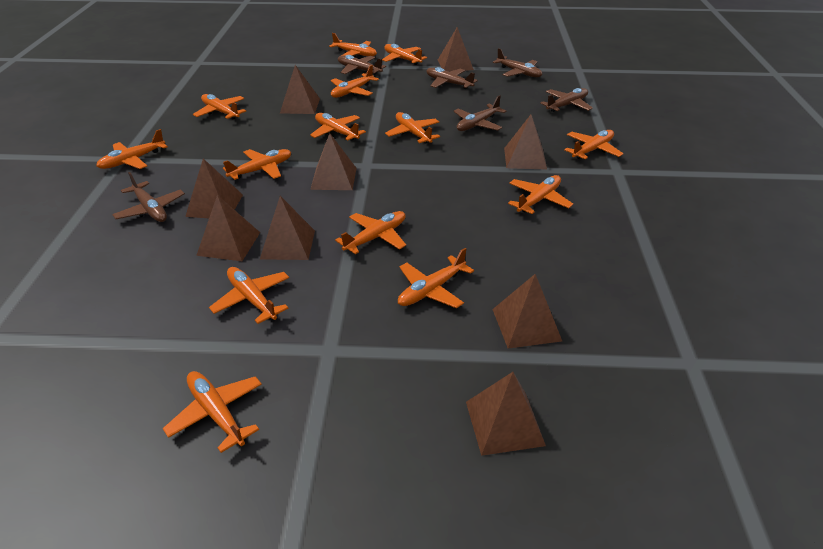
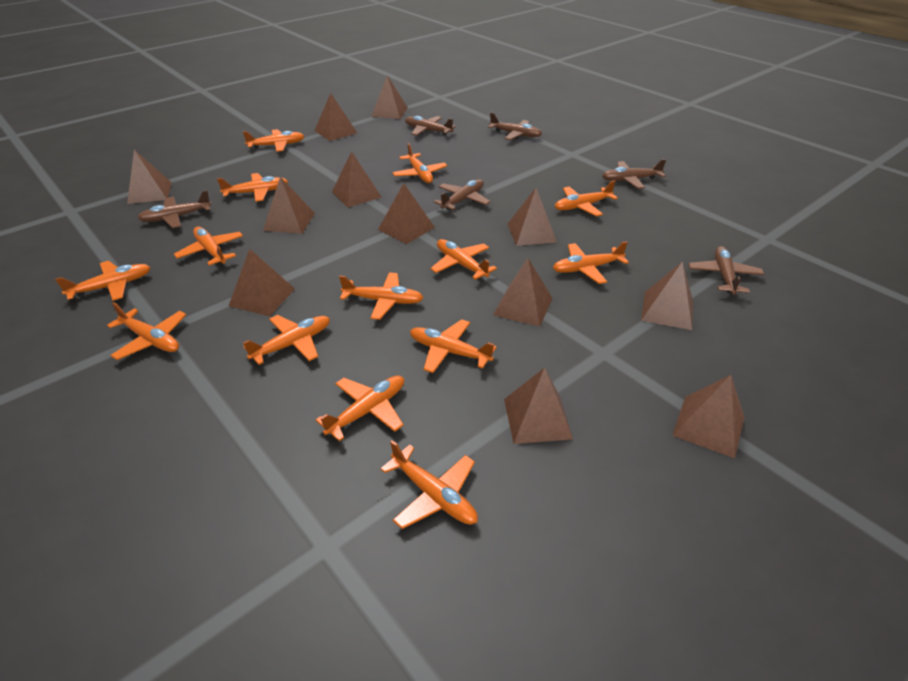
brown pyramid: [185,159,243,218] [196,195,260,261] [260,196,315,260] [280,65,320,114] [310,133,357,190] [438,27,474,72] [466,372,546,456] [492,274,562,349] [504,115,547,170] = 9 -> [127,150,172,204] [229,249,295,316] [263,177,315,234] [314,93,357,141] [332,151,382,207] [371,75,408,119] [378,183,435,244] [493,258,553,327] [504,368,573,444] [507,188,557,246] [641,261,693,330] [672,375,744,458] = 12

